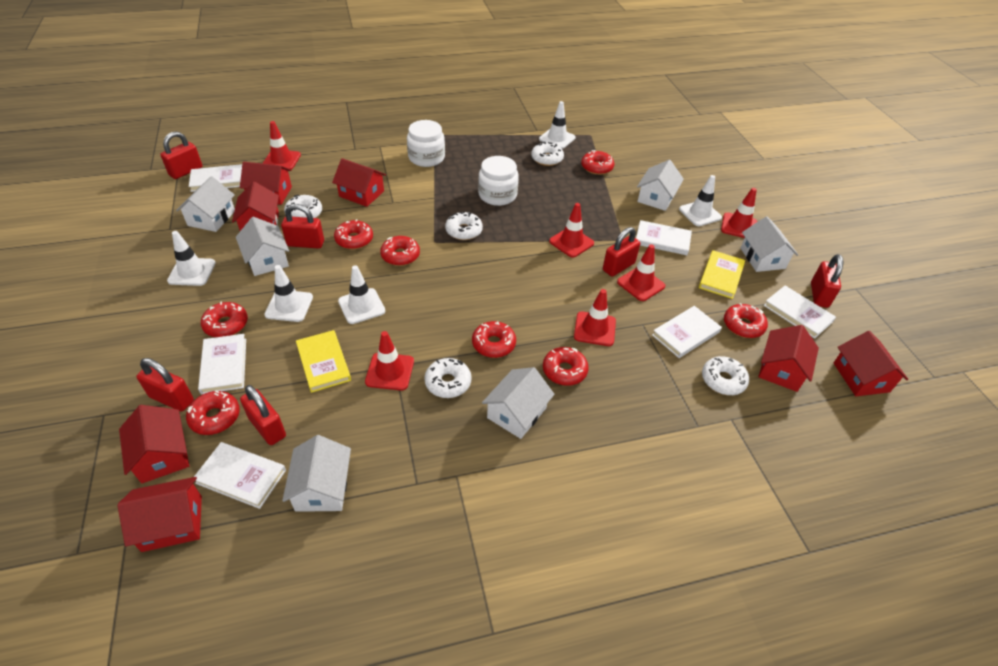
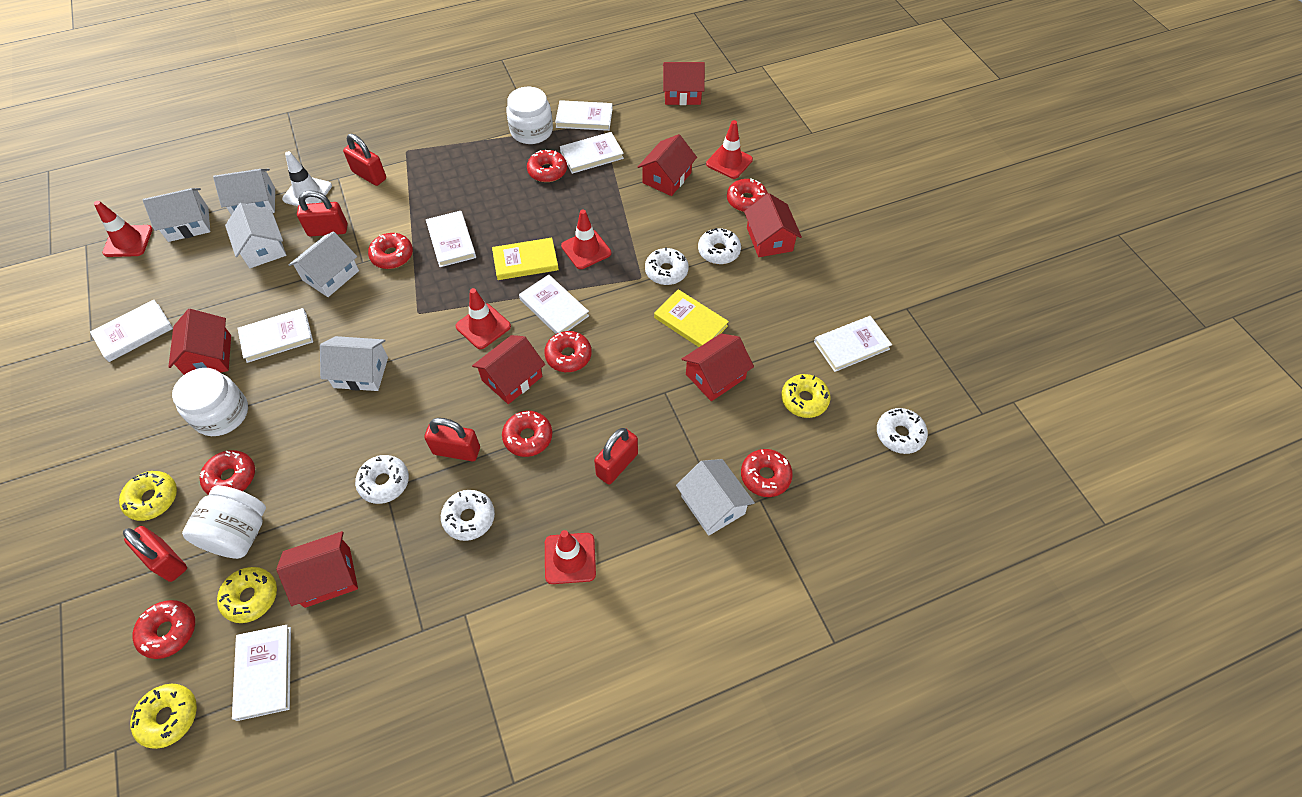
red padlock: [136,358,194,412] [160,131,202,179] [240,385,286,445] [281,204,324,249] [603,227,640,276] [811,254,843,308] = 6 -> [123,526,187,582] [297,191,348,236] [343,134,386,186] [424,418,480,461] [594,428,638,485] = 5
red traffic cone: [262,121,301,170] [365,331,414,391] [549,203,594,258] [574,289,616,346] [617,244,665,301] [721,188,757,238] = 6 -> [94,201,153,257] [456,288,511,349] [545,530,596,584] [561,210,611,269] [706,120,753,179] = 5
white book: [189,164,242,192] [194,442,286,509] [198,334,246,394] [636,220,692,255] [652,306,722,358] [764,286,836,339] = 6 -> [90,299,173,362] [232,625,291,721] [238,308,313,363] [426,211,476,267] [519,275,589,334] [555,100,613,131] [560,132,624,174] [814,316,892,372] = 8
white jar: [407,120,445,167] [478,156,519,206] = 2 -> [172,368,248,436] [182,485,266,559] [506,87,553,144] = 3
white traffic cone: [167,231,216,286] [264,265,313,322] [338,265,385,324] [539,101,575,149] [679,175,722,226] = 5 -> [282,151,332,206] = 1
yellow donut: none = 0 -> [119,471,177,521] [130,683,197,749] [217,567,277,623] [781,374,831,418] = 4

